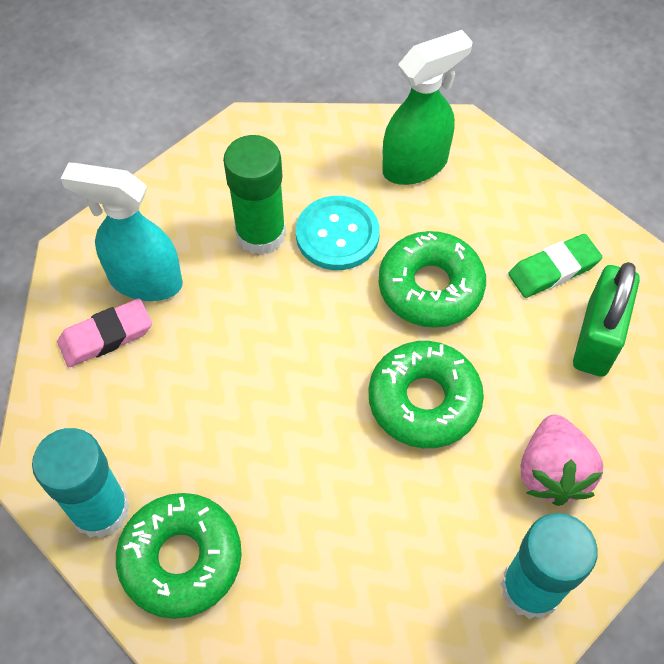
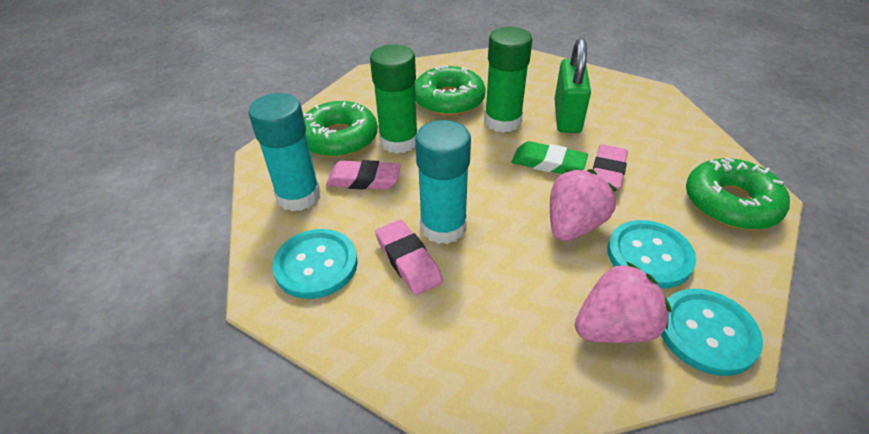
green glue stick: [223,135,286,255] = 1 -> [370,45,418,154] [484,27,533,133] = 2
green spray bottle: [382,30,473,185] = 1 -> none = 0
pink eraser: [57,298,152,367] = 1 -> [326,160,401,190] [375,220,443,295] [593,144,628,191] = 3
pink strawberry: [521,414,603,506] = 1 -> [550,169,617,241] [575,261,671,343] = 2
turquoise button: [296,196,380,270] = 1 -> [272,229,358,299] [607,220,696,289] [661,289,763,376] = 3
turquoise spray bottle: [60,163,183,301] = 1 -> none = 0

